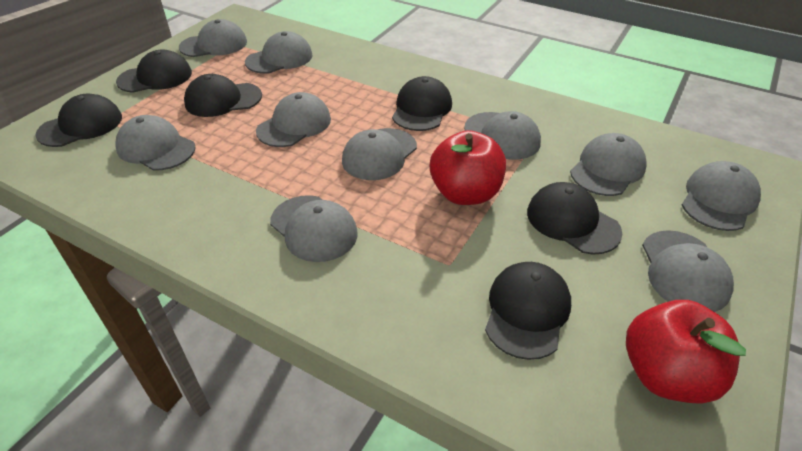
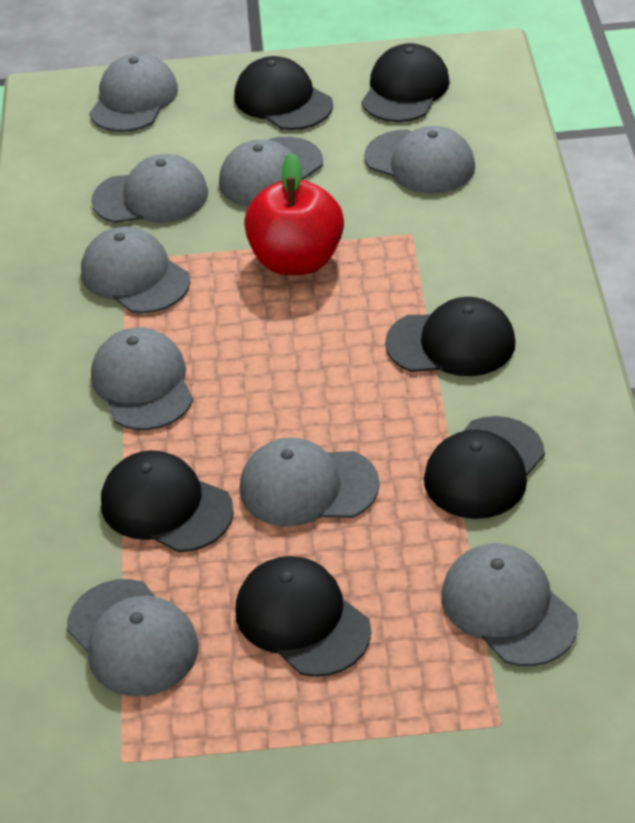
grey cap: [115,115,196,171] [179,19,247,57] [245,31,313,74] [256,92,331,147] [270,195,358,262] [342,128,417,180] [464,111,541,160] [570,133,647,196] [642,230,734,312] [682,161,761,231] = 10 -> [67,579,199,696] [81,226,191,314] [89,53,178,132] [91,154,208,223] [91,327,193,430] [219,137,323,207] [240,437,380,527] [364,126,475,194] [442,544,578,666] = 9
red apple: [430,130,506,205] [626,300,746,404] = 2 -> [244,153,344,275] = 1

